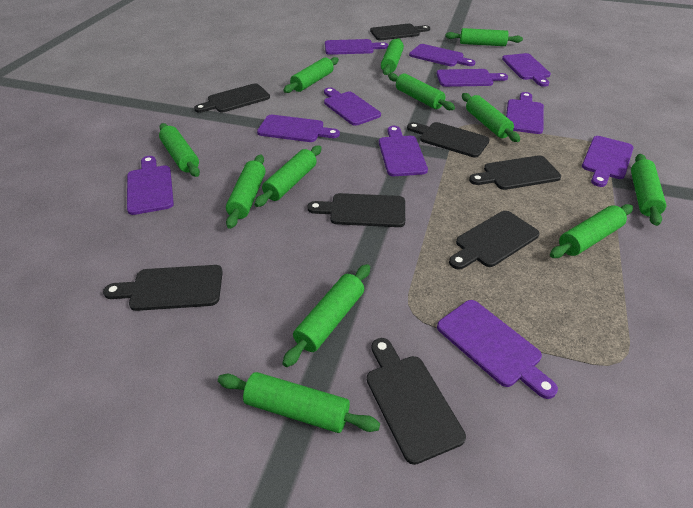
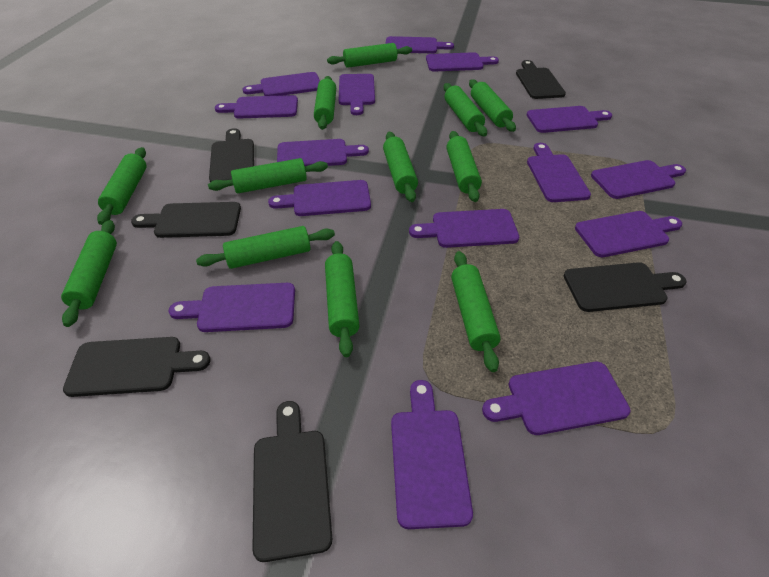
black cutting board: [103,265,223,311] [194,83,270,113] [307,193,405,227] [367,338,466,465] [370,24,430,40] [407,122,490,157] [449,211,539,269] [469,155,561,190] = 8 -> [63,337,211,397] [131,202,241,238] [209,128,254,182] [252,401,332,562] [516,60,566,99] [564,262,686,312] = 6
purple cutting board: [127,156,174,215] [257,115,340,142] [324,87,381,126] [325,39,388,55] [379,126,428,176] [409,44,475,66] [437,69,508,87] [437,300,558,399] [502,53,551,87] [506,92,544,134] [582,136,634,187] = 11 -> [169,283,295,332] [215,95,298,119] [242,72,320,96] [268,180,371,216] [277,139,369,166] [339,74,375,115] [386,36,454,53] [391,380,473,529] [409,209,519,248] [426,52,499,72] [482,362,631,435] [527,106,612,133] [527,143,591,202] [575,211,682,257] [591,160,686,199] = 15

